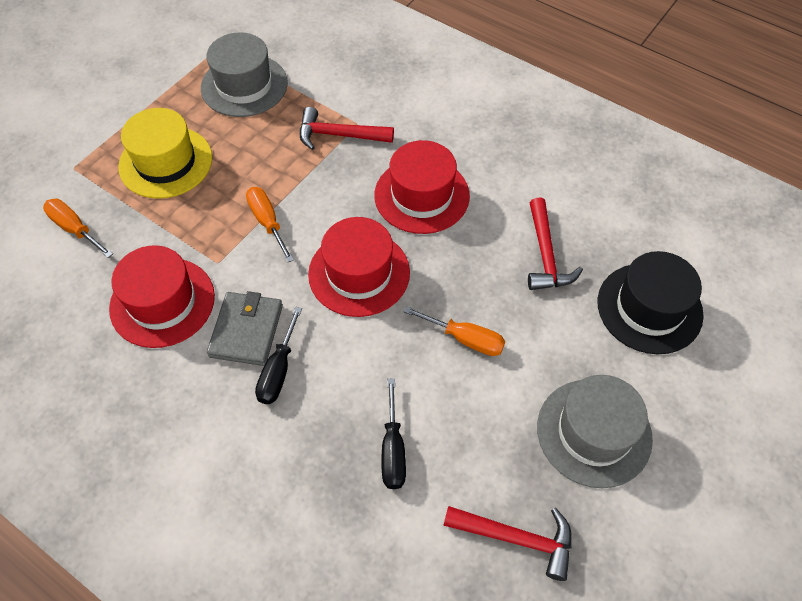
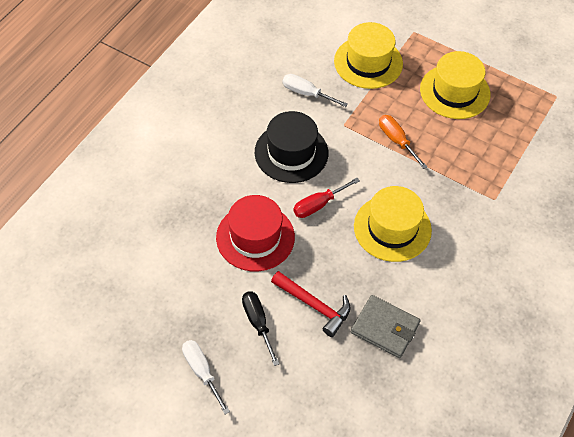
black screwdriver: [255,307,302,404] [382,378,406,489] = 2 -> [242,291,279,366] = 1
grey hat: [201,32,288,117] [537,375,653,488] = 2 -> none = 0
orange screwdriver: [43,199,113,258] [246,187,294,262] [403,306,505,356] = 3 -> [379,115,427,169] = 1
red hammer: [300,107,394,150] [443,506,572,581] [528,198,583,290] = 3 -> [271,271,351,337] = 1
red hat: [109,245,215,348] [308,217,410,317] [374,140,470,234] = 3 -> [216,195,295,272] = 1
red screwdriver: none = 0 -> [293,178,360,218] = 1
white screwdriver: none = 0 -> [182,340,230,414] [283,74,348,107] = 2
yellow hat: [118,108,212,199] = 1 -> [334,22,403,89] [354,186,432,262] [420,51,490,119] = 3

